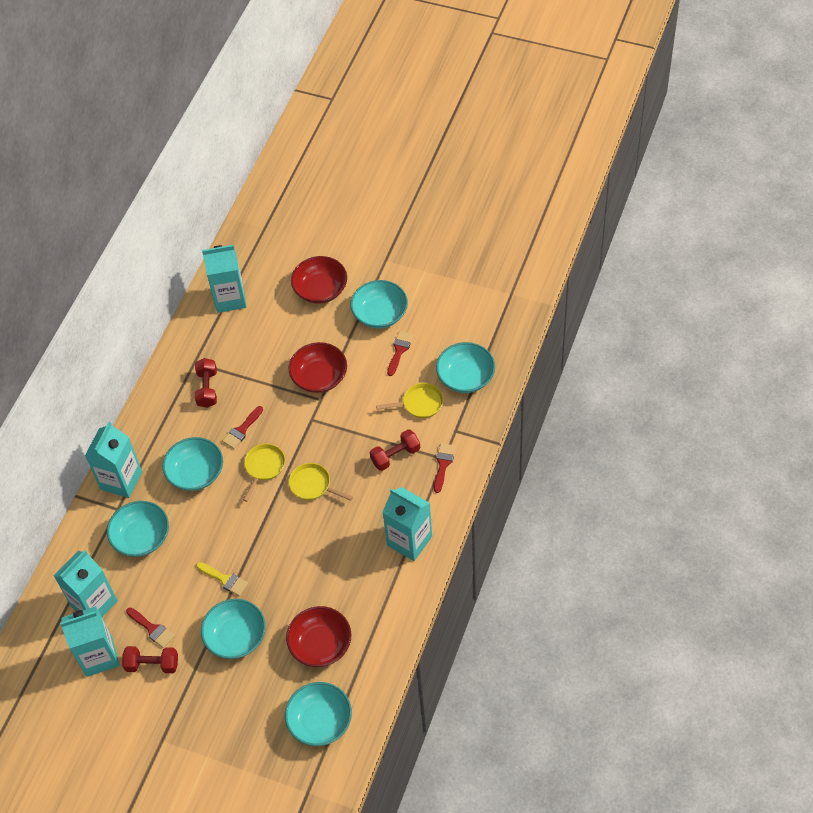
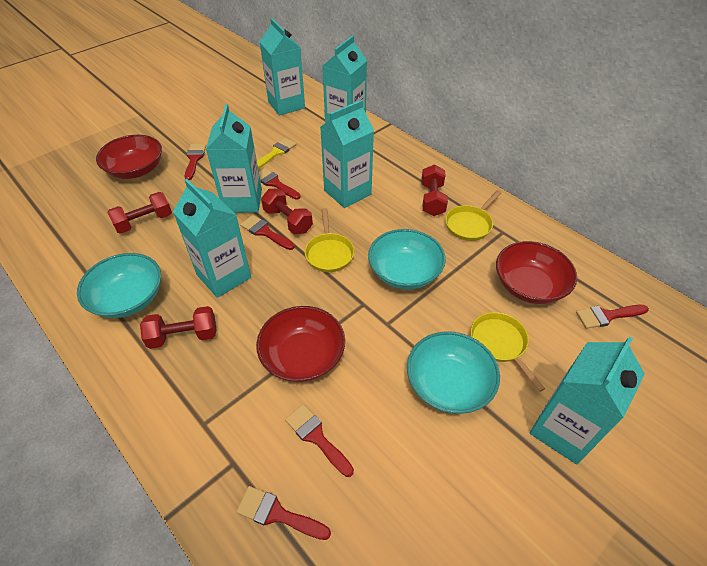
red brush: [126,607,175,648] [222,406,263,449] [387,331,413,376] [434,443,456,493] = 4 -> [184,144,206,180] [236,486,331,540] [240,215,295,250] [259,168,301,200] [285,404,354,477] [576,305,649,329] = 6
red dumbbell: [122,646,178,673] [195,358,217,408] [370,429,420,471] = 3 -> [107,192,172,234] [140,306,217,349] [261,189,313,234] [421,164,448,216] = 4
turquoise bowl: [107,501,169,557] [163,437,223,491] [201,599,266,659] [285,682,352,746] [351,280,408,329] [436,342,495,393] = 6 -> [77,253,161,318] [368,229,446,290] [407,331,500,414] = 3
turquoise carton: [54,550,118,617] [60,606,120,677] [85,422,142,498] [202,245,247,313] [382,487,432,561] = 5 -> [173,179,251,298] [206,104,262,213] [260,18,305,116] [320,100,374,208] [322,35,367,123] [530,336,645,464] = 6

